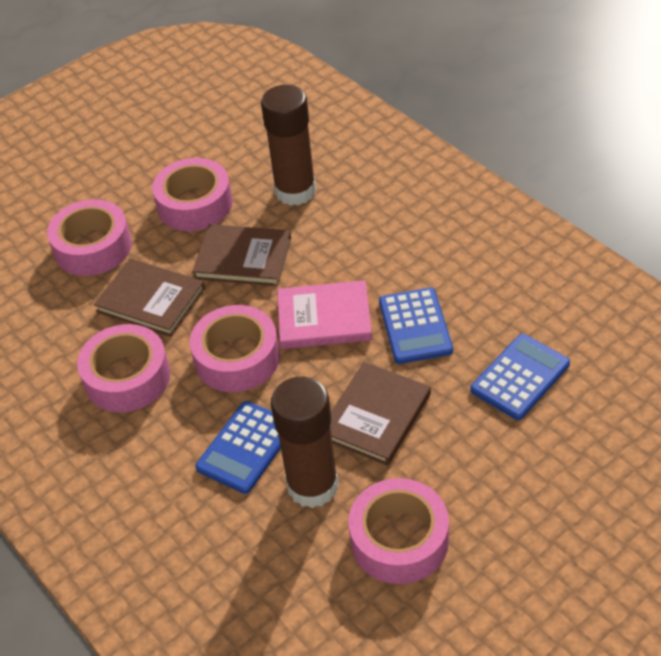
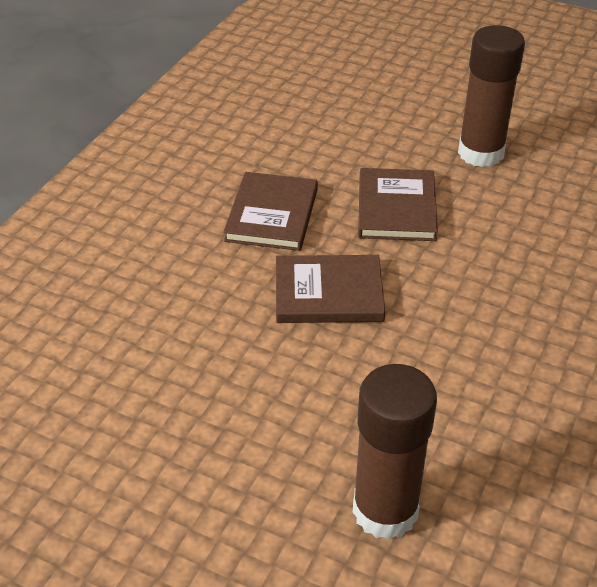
blue calculator: [195,401,281,494] [379,287,453,364] [470,334,570,420] = 3 -> none = 0
pink book: [277,280,372,349] = 1 -> none = 0
pink tape: [47,199,132,276] [77,324,170,412] [152,158,233,231] [190,305,280,392] [348,478,449,584] = 5 -> none = 0

